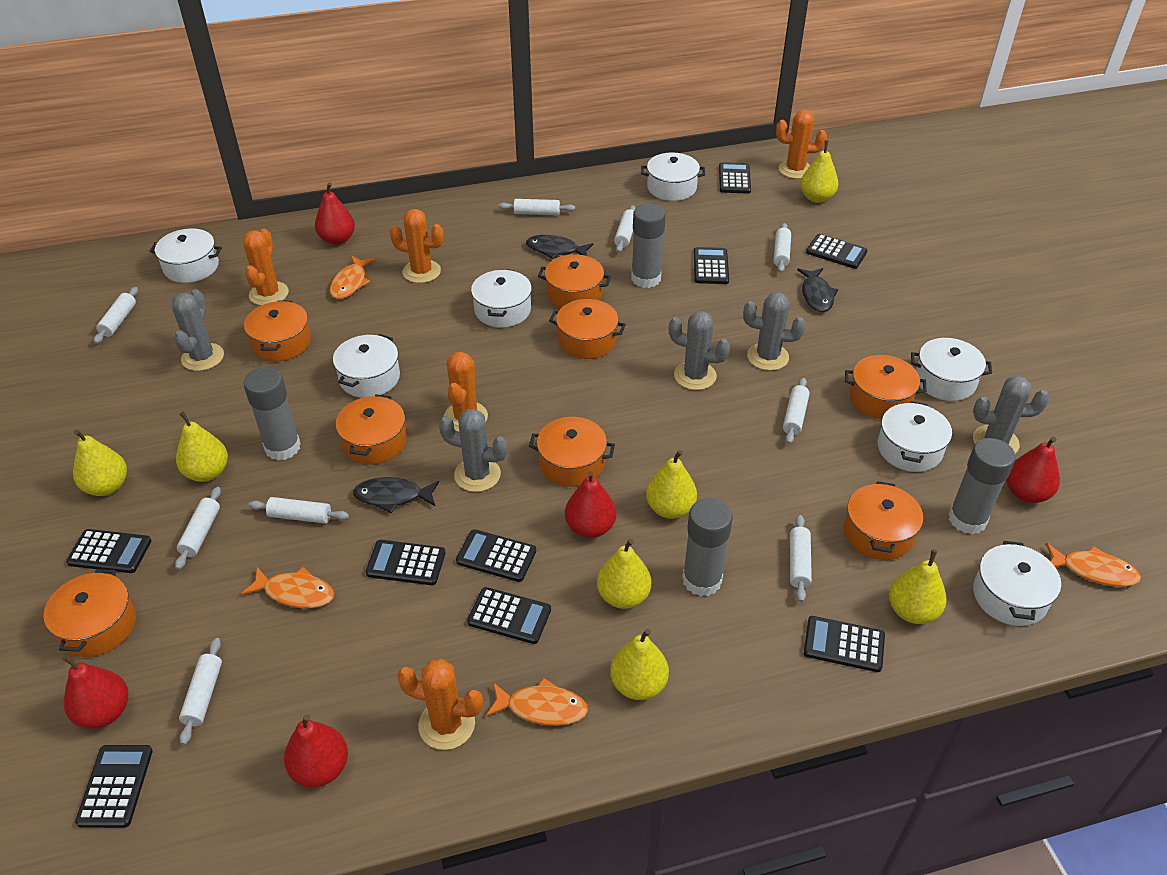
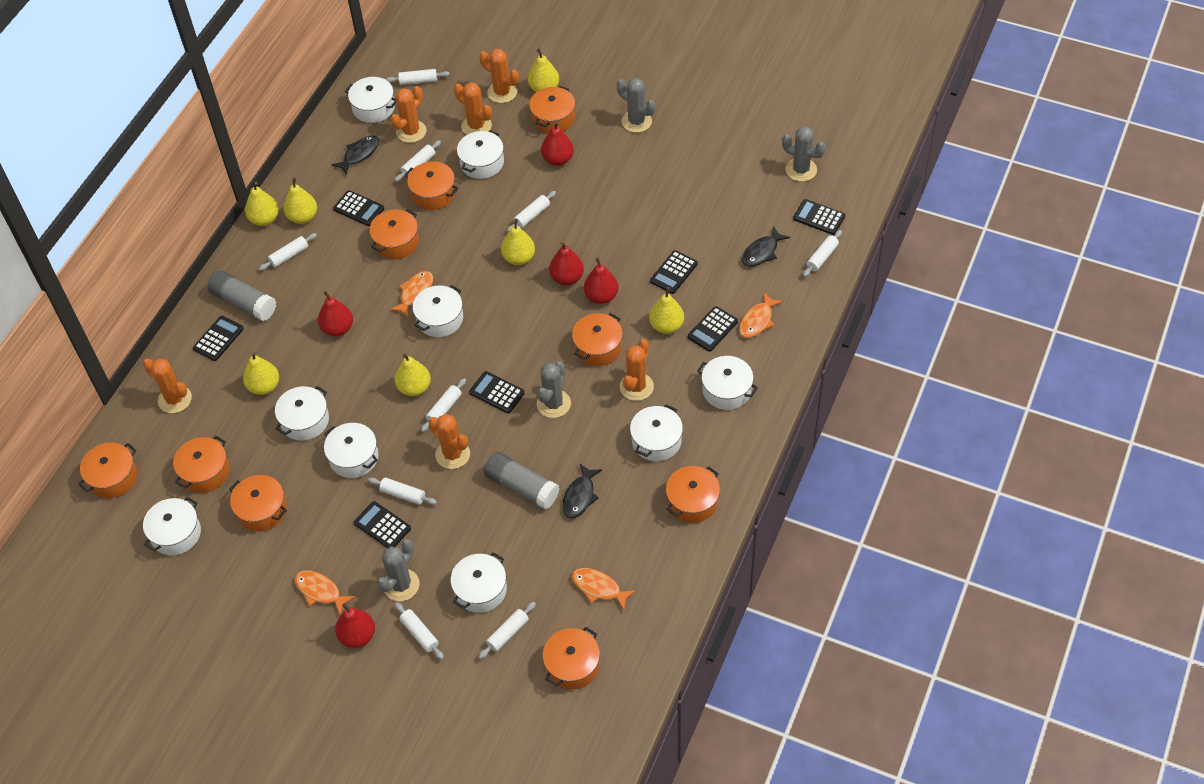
black calculator: [66,529,151,573] [75,745,153,828] [366,540,446,585] [456,529,536,582] [467,587,551,644] [694,247,729,284] [719,162,751,194] [804,616,885,672] [806,234,867,269] = 9 -> [193,316,244,361] [333,190,384,226] [354,501,411,548] [469,371,525,413] [650,250,698,294] [688,306,738,352] [793,199,845,235] = 7
grey cactus: [172,289,224,371] [439,409,508,492] [669,311,730,390] [743,292,806,371] [973,376,1050,453] = 5 -> [377,539,420,601] [537,361,571,418] [617,78,656,133] [782,126,826,182] = 4
grey glue stick: [244,367,301,460] [631,203,666,288] [682,498,733,596] [948,438,1016,534] = 4 -> [208,270,276,321] [484,452,560,509] = 2
orange cactus: [243,228,289,306] [390,209,444,283] [397,659,483,750] [444,351,488,432] [776,110,827,179] = 5 -> [143,359,192,413] [390,86,426,143] [428,414,470,469] [454,82,492,135] [479,49,519,103] [620,339,654,401] = 6
orange pot: [44,569,136,657] [244,300,311,361] [336,394,407,465] [529,417,615,487] [538,254,611,308] [549,299,626,359] [844,481,923,560] [845,355,927,419] = 8 -> [78,443,137,498] [173,436,230,493] [229,475,287,531] [370,209,419,259] [404,161,458,210] [529,86,575,133] [542,627,600,690] [572,313,623,366] [666,466,720,523] = 9
white pot: [150,229,222,283] [333,334,400,398] [471,269,532,327] [641,153,705,201] [878,401,952,472] [911,338,992,401] [973,541,1061,626] = 7 -> [143,497,201,555] [275,386,329,441] [324,423,378,478] [345,77,396,123] [413,285,463,337] [451,552,507,613] [457,130,504,179] [630,404,683,461] [697,356,758,410] = 9

